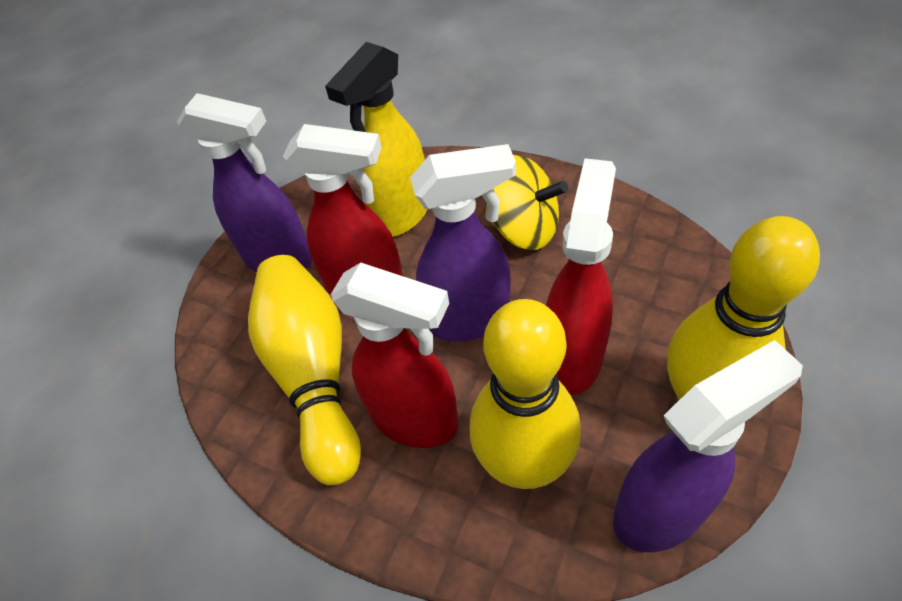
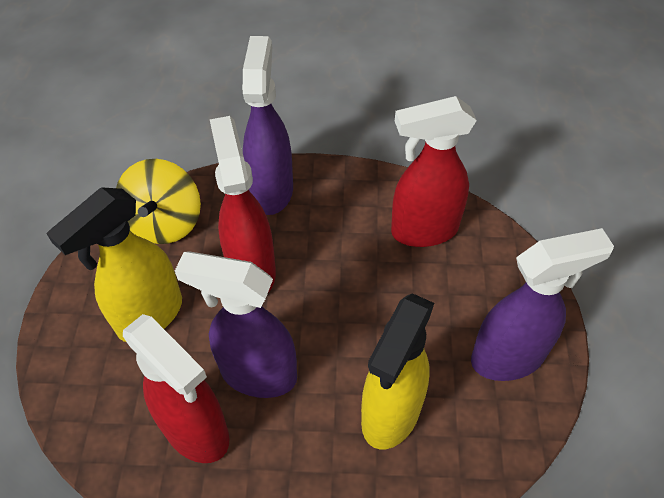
yellow bowling pin: [248,255,361,485] [470,299,581,489] [667,216,820,400] = 3 -> none = 0
yellow spray bottle: [325,42,428,237] = 1 -> [46,187,182,342] [361,293,434,449] = 2

